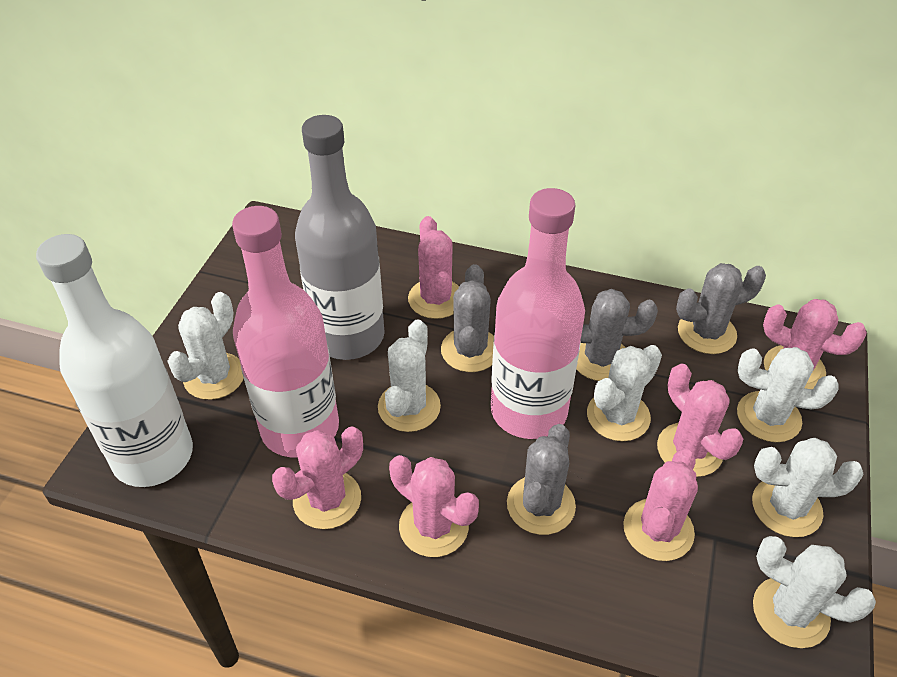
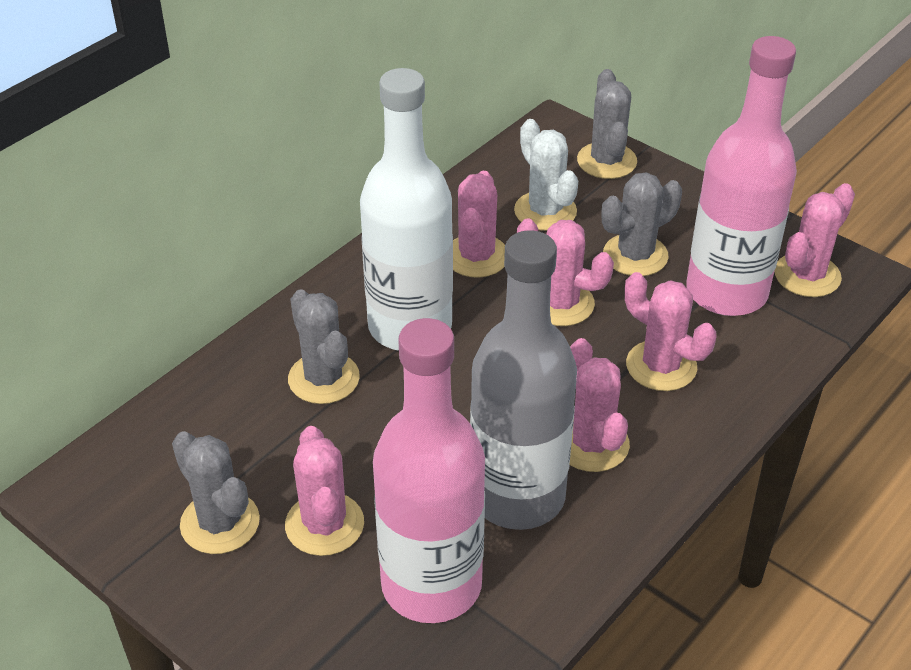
white cactus: [167,292,243,400] [378,319,441,432] [587,345,662,441] [737,347,839,442] [752,438,864,537] [753,536,876,648] = 6 -> [514,119,578,231] = 1

